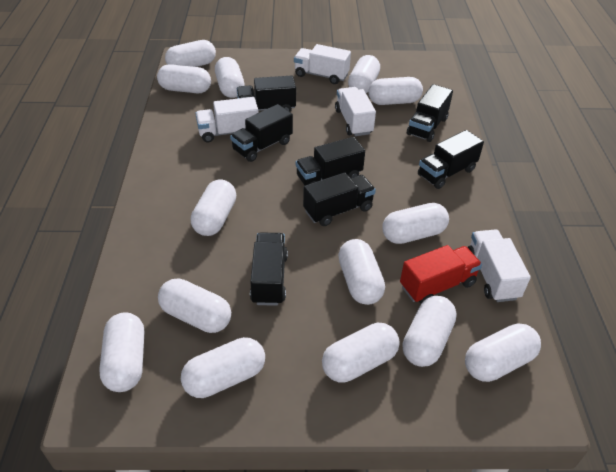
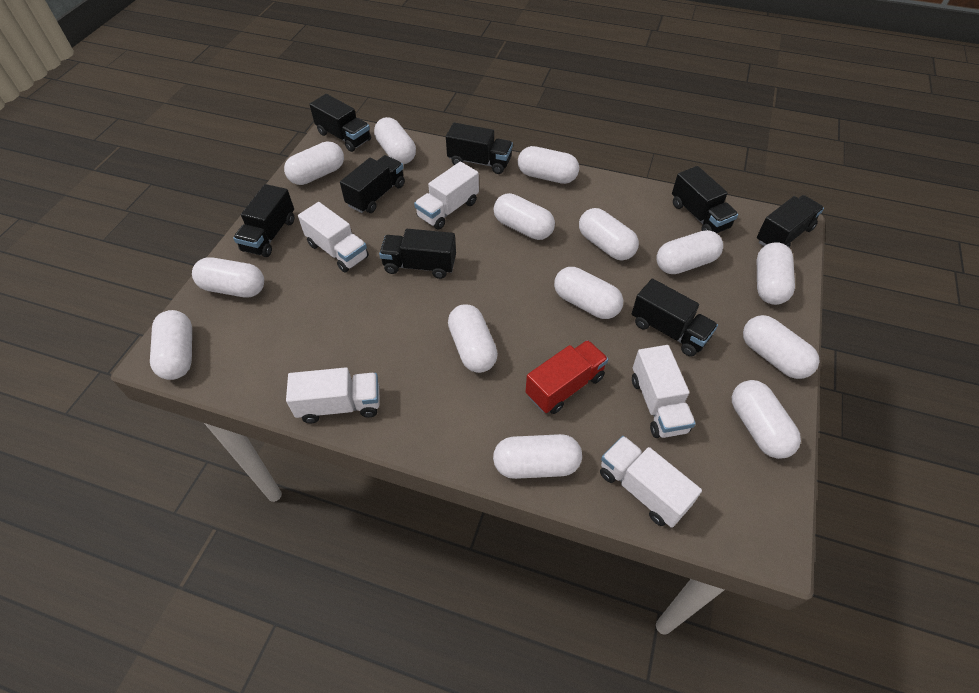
black truck: [230,104,293,162] [237,76,296,112] [250,233,288,306] [296,137,365,186] [303,173,376,226] [407,84,453,142] [418,130,484,189] = 7 -> [233,184,294,257] [309,94,371,152] [340,155,405,213] [379,229,456,279] [446,122,513,174] [632,279,718,357] [672,166,738,233] [757,195,824,248] = 8
white truck: [195,97,259,143] [294,44,351,84] [335,87,376,136] [468,229,531,302] = 4 -> [286,367,380,423] [298,202,369,272] [414,161,479,229] [600,436,702,528] [632,345,696,438] = 5

